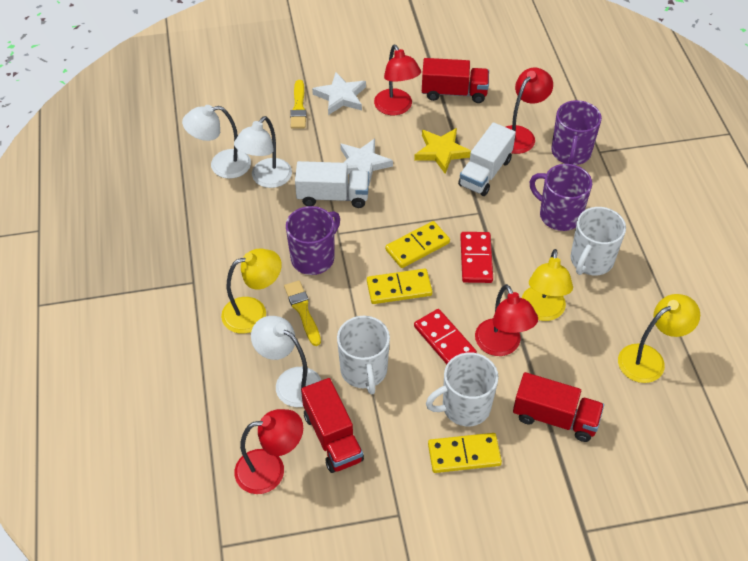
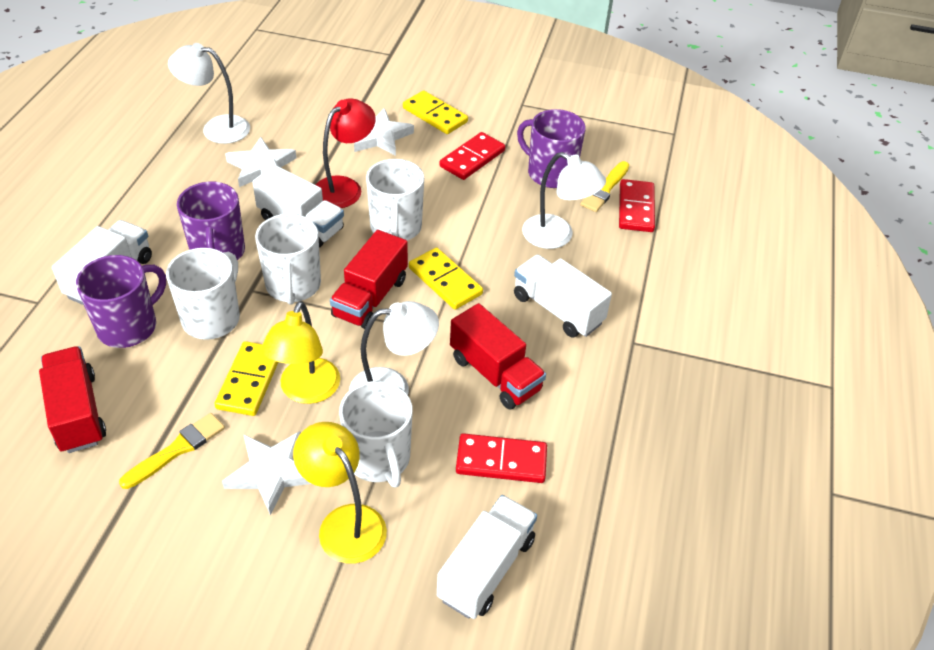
red domino: [414,309,477,364] [460,232,493,283] = 2 -> [439,132,505,180] [456,433,547,483] [619,179,655,232] = 3
red lamp: [234,409,303,494] [374,45,421,115] [475,284,538,356] [506,67,553,154] = 4 -> [315,98,376,208] = 1
white mug: [337,316,390,394] [426,352,499,426] [571,207,626,275] = 3 -> [166,248,240,340] [255,214,321,305] [339,381,413,487] [366,159,424,241] = 4
white star: [312,72,366,115] [340,138,393,185] = 2 -> [222,431,312,515] [225,137,296,187] [354,108,414,156] = 3
white truck: [295,161,369,208] [458,122,516,196] = 2 -> [52,220,152,305] [252,165,344,248] [437,495,537,619] [514,255,612,338] = 4
yellow lamp: [221,249,282,334] [522,249,573,321] [618,294,700,383] = 3 -> [261,301,340,404] [293,422,387,564] = 2
yellow star: [414,128,471,174] = 1 -> none = 0

